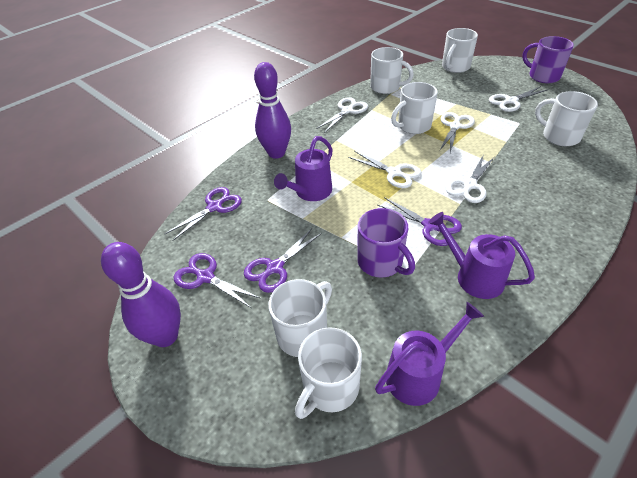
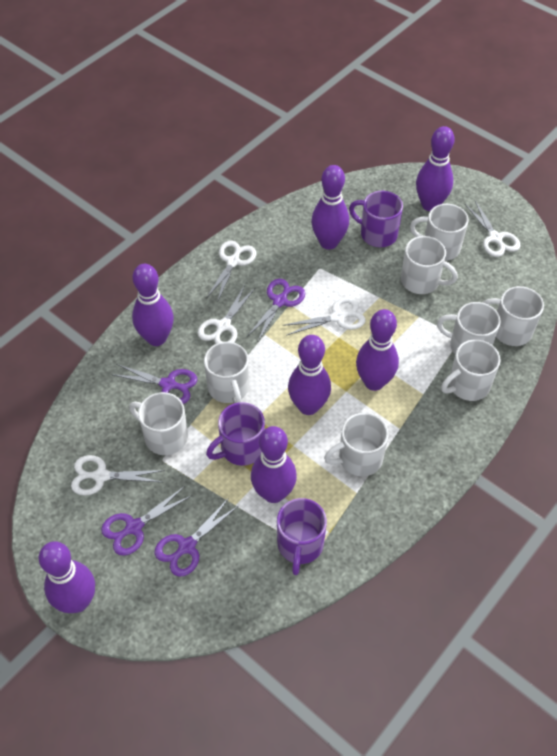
purple bowling pin: [101,242,181,347] [254,62,291,159] = 2 -> [39,541,95,613] [132,264,174,346] [251,426,297,503] [288,335,331,415] [311,165,349,250] [356,309,399,391] [416,126,454,211] = 7
purple mug: [357,208,415,278] [522,36,574,83] = 2 -> [206,402,265,466] [277,498,327,575] [349,191,403,247] = 3
purple watering can: [274,136,333,201] [375,302,484,406] [428,212,535,299] = 3 -> none = 0
white mug: [268,279,332,357] [295,327,362,419] [370,47,414,94] [391,82,438,134] [442,28,478,73] [535,91,598,146] = 6 -> [129,392,188,455] [204,342,249,403] [324,413,389,476] [401,236,458,294] [410,204,468,261] [437,302,501,354] [441,340,501,401] [482,286,544,346] = 8

